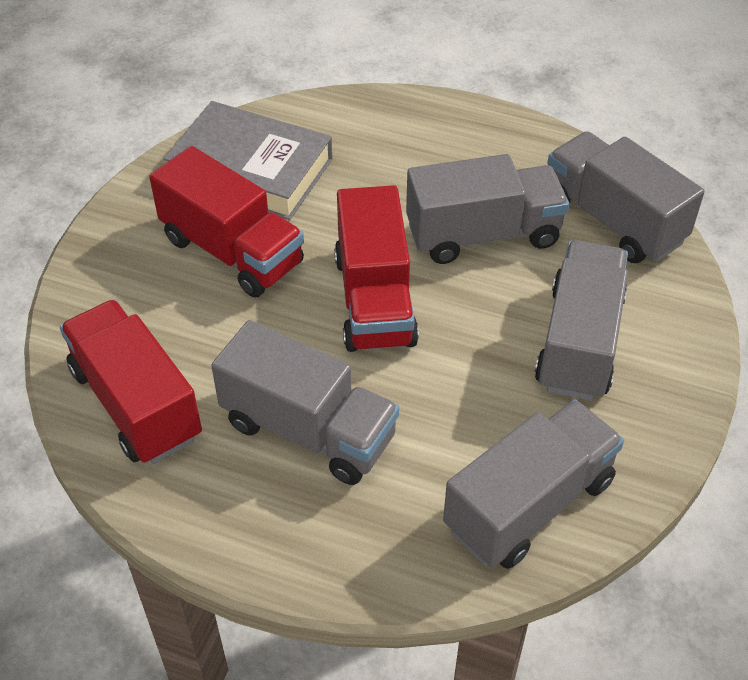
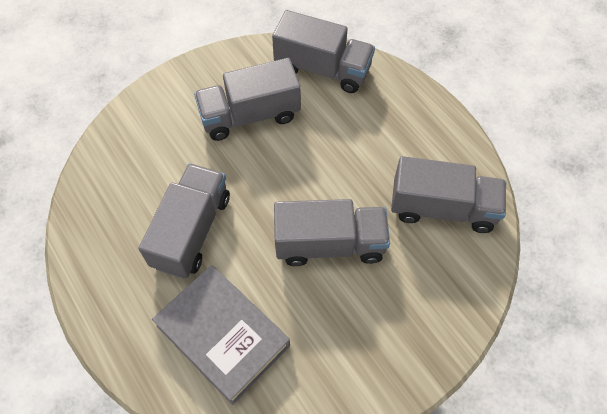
red truck: [60,299,202,464] [149,146,304,297] [334,185,419,352] = 3 -> none = 0

